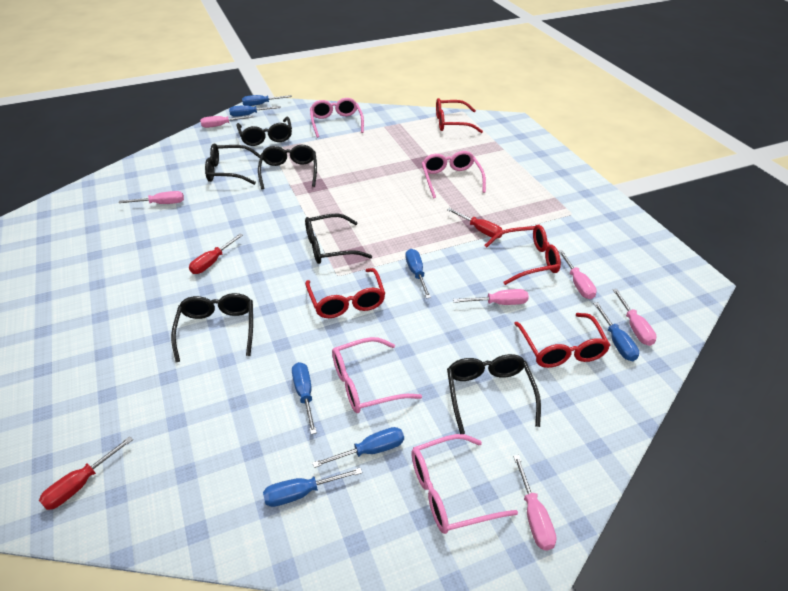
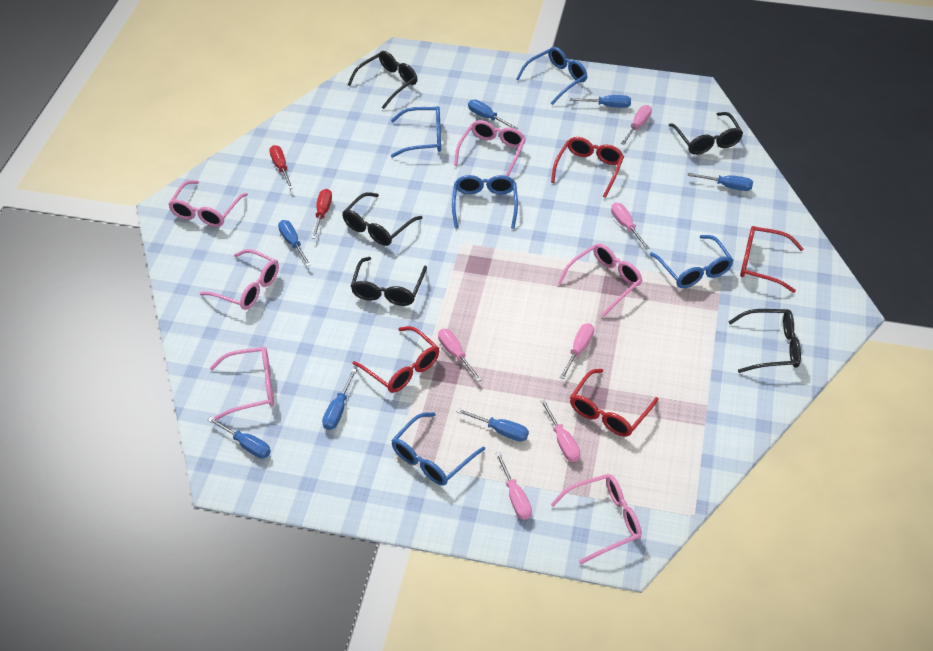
black glasses: [171,293,253,362] [205,143,261,185] [236,117,292,146] [258,145,317,189] [305,214,372,264] [447,354,541,434] = 6 -> [342,192,422,246] [348,51,417,109] [351,257,427,306] [669,112,743,155] [729,309,801,373] = 5
blue glasses: none = 0 -> [391,106,441,158] [391,412,485,486] [452,175,518,229] [516,47,587,105] [650,235,734,288] = 5
pink glasses: [310,98,364,138] [332,337,422,413] [411,434,518,534] [422,151,486,198] = 4 -> [168,180,248,227] [200,249,279,310] [210,347,274,420] [454,120,526,177] [551,474,642,564] [558,243,642,318] = 6
red screwdriver: [39,436,133,510] [189,234,243,274] [447,208,503,238] = 3 -> [269,145,293,189] [312,189,332,239] = 2

